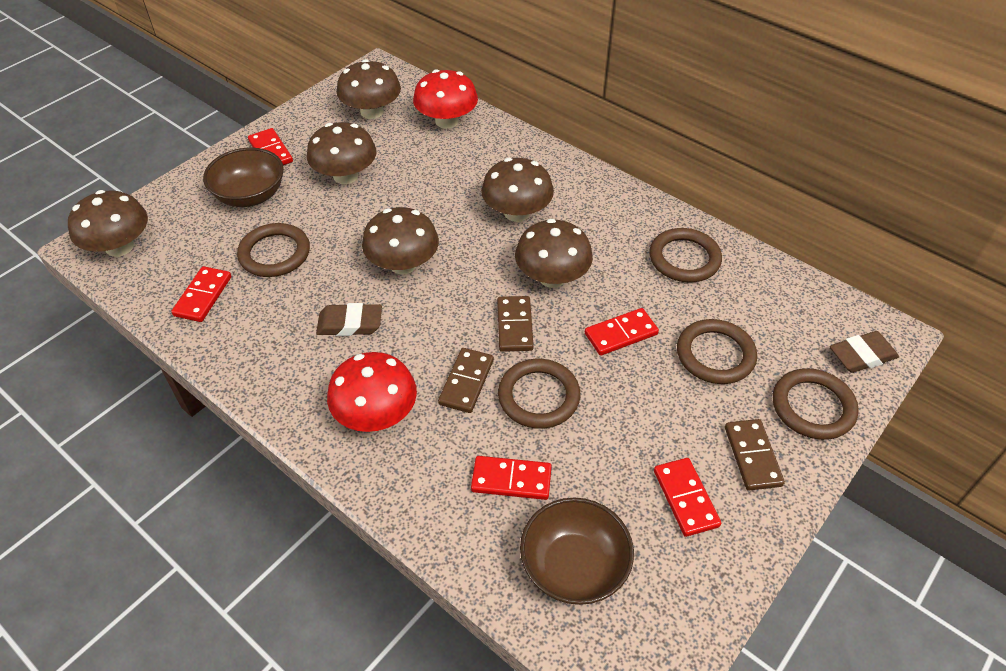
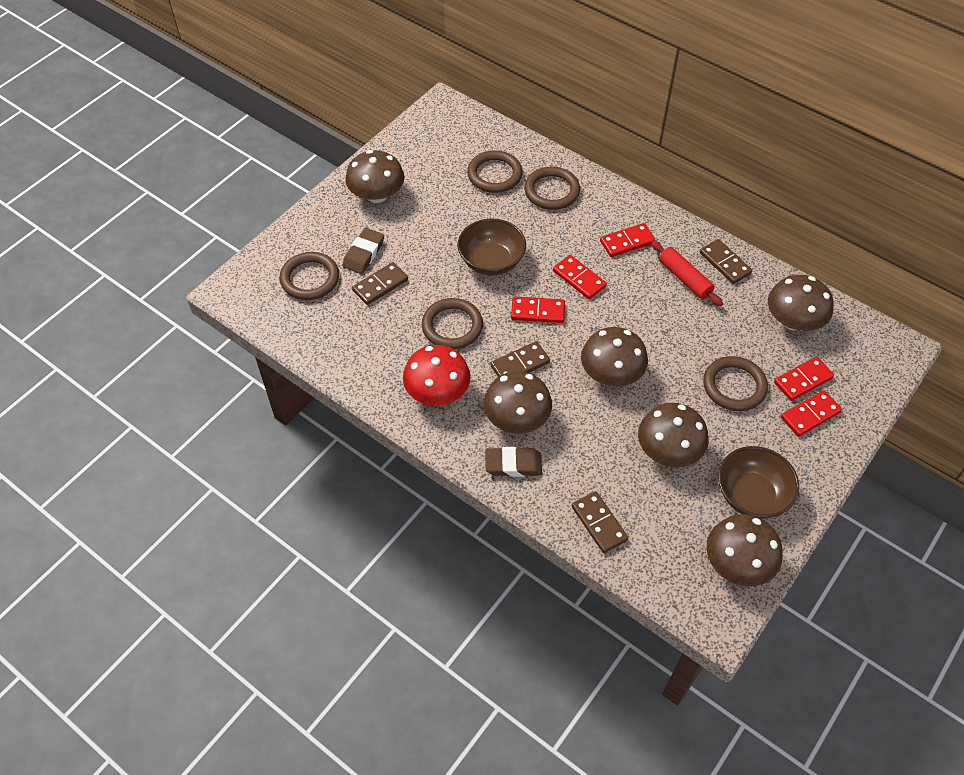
brown domino: [438,348,494,413] [497,296,534,352] [725,419,785,491] = 3 -> [352,262,408,305] [490,341,550,377] [572,491,628,553] [700,239,752,284] = 4
red mushroom: [327,352,417,432] [413,69,478,129] = 2 -> [403,345,471,406] = 1
red rolling pin: none = 0 -> [651,241,723,306] = 1

